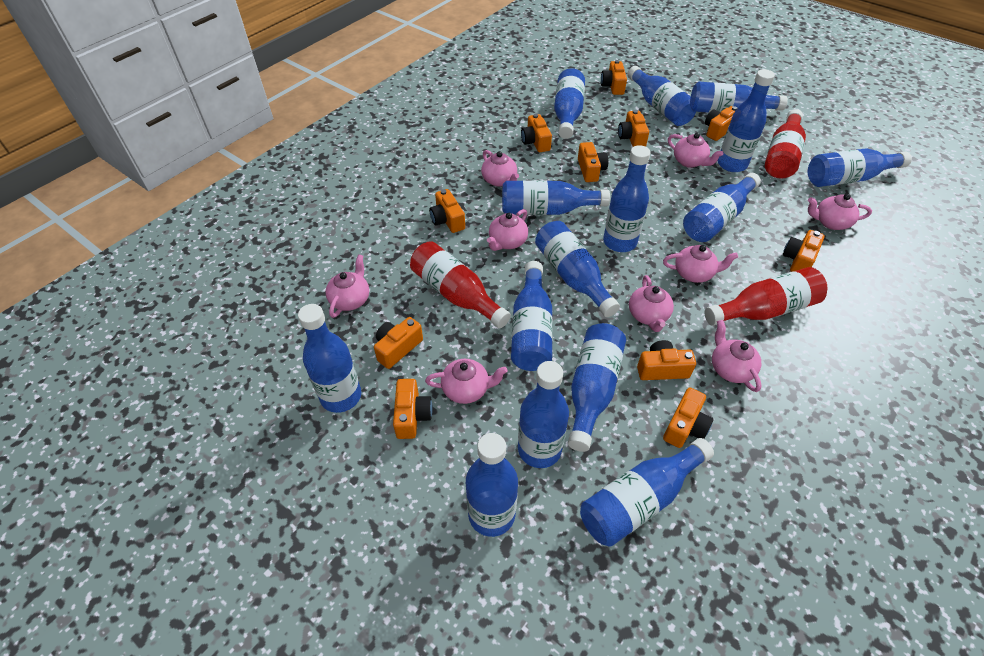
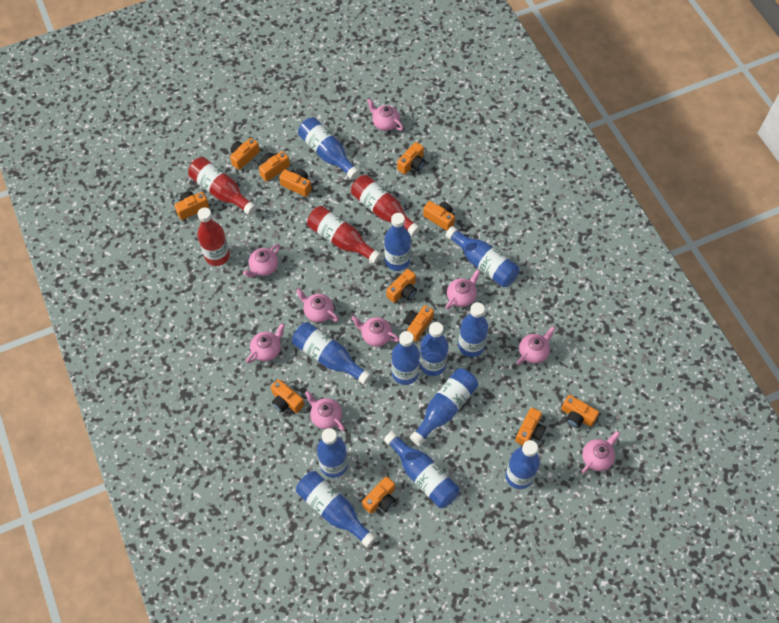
blue bottle: [298,304,361,413] [466,433,518,537] [502,180,610,215] [511,261,553,371] [518,361,569,468] [535,221,620,317] [554,68,585,139] [568,323,626,452] [580,438,714,547] [603,145,650,252] [627,66,697,126] [683,173,761,242] [691,82,788,113] [717,69,775,172] [808,148,912,187] = 15 -> [292,322,371,385] [296,471,376,547] [298,117,360,180] [317,428,348,478] [384,213,411,271] [384,431,460,508] [392,331,420,385] [410,368,478,446] [420,322,449,376] [445,226,519,287] [458,302,488,357] [505,440,540,489] = 12
orange camera: [374,317,423,369] [393,379,433,439] [429,189,465,233] [521,114,552,152] [578,142,608,182] [601,60,627,95] [618,110,649,147] [637,340,696,380] [663,388,713,448] [705,106,737,141] [783,230,825,272] = 11 -> [175,191,209,220] [230,138,260,170] [259,151,290,182] [271,379,304,413] [279,169,312,197] [362,476,396,514] [386,269,417,303] [397,142,425,174] [404,305,434,342] [423,201,455,231] [515,408,546,445] [561,395,599,428] = 12
red bottle: [410,241,511,328] [705,267,827,325] [765,109,806,179] = 3 -> [188,157,257,216] [197,208,230,266] [307,206,381,264] [351,175,420,236] = 4

